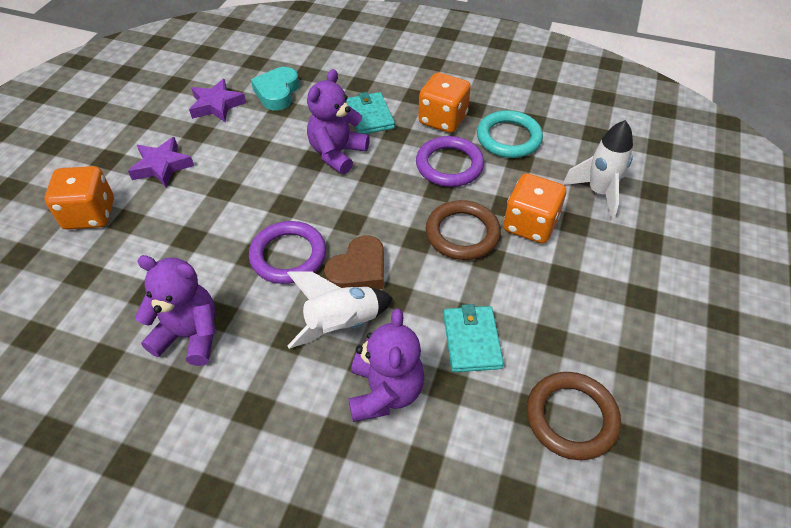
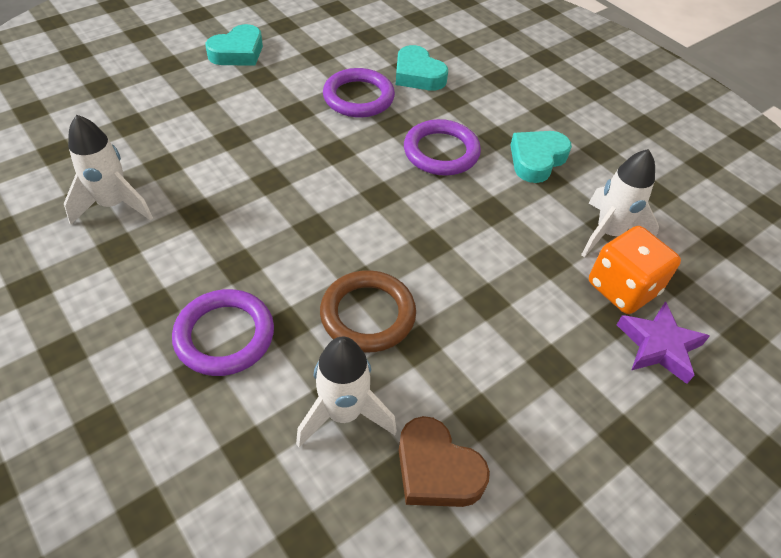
brown ring: [426,200,501,260] [527,372,621,460] = 2 -> [320,270,416,353] = 1
orange dice: [44,166,114,230] [418,72,471,133] [503,173,566,244] = 3 -> [589,226,681,314] = 1
purple ring: [249,221,326,284] [416,136,484,187] = 2 -> [172,289,274,376] [323,68,395,118] [404,119,481,176] = 3
purple star: [128,137,194,187] [189,79,246,122] = 2 -> [617,301,710,384] = 1
purple teddy bear: [135,255,216,366] [307,69,370,174] [348,308,425,422] = 3 -> none = 0
turquoise heart: [251,67,299,110] = 1 -> [205,24,263,66] [396,45,448,90] [510,131,572,183] = 3
turquoise ring: [477,110,543,158] = 1 -> none = 0
turquoise wallet: [346,92,395,134] [443,304,504,372] = 2 -> none = 0
white rocket: [287,271,393,349] [562,120,633,220] = 2 -> [64,115,153,225] [296,337,397,448] [581,149,659,257] = 3

